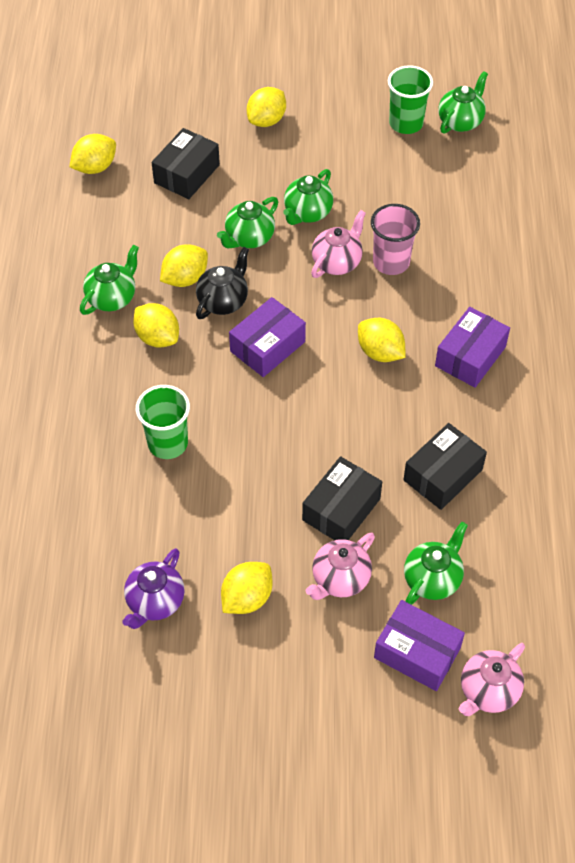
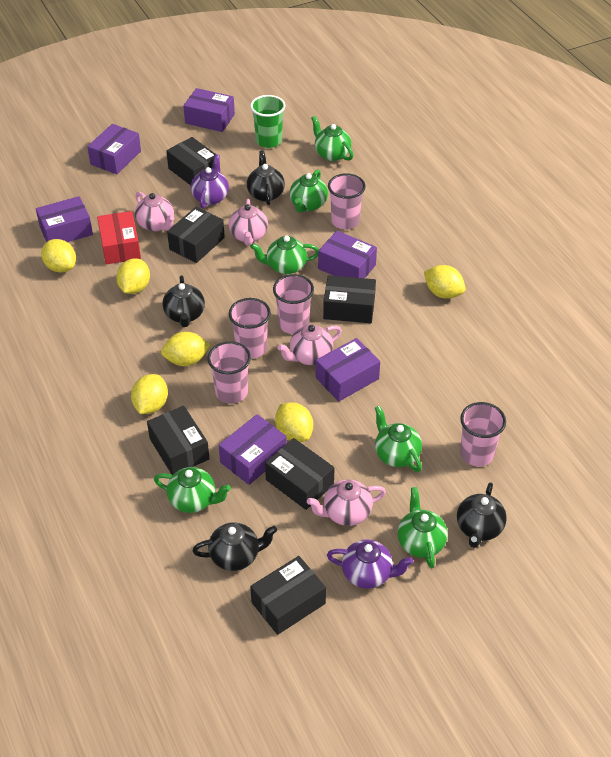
black box: [152,128,220,199] [302,456,382,540] [403,423,487,510] = 3 -> [147,406,209,475] [166,137,215,185] [167,207,225,263] [250,556,326,635] [265,438,335,510] [323,275,376,323] = 6
black teapot: [196,247,249,319] = 1 -> [162,276,205,327] [192,522,277,571] [247,151,285,205] [457,482,507,548] = 4
green cup: [136,385,190,459] [388,65,433,134] = 2 -> [250,95,285,148] = 1
green teapot: [80,245,139,315] [217,197,278,248] [283,169,333,225] [404,522,468,605] [439,71,488,134] = 5 -> [154,467,231,513] [250,235,319,274] [290,169,328,213] [311,116,353,161] [375,406,422,472] [397,487,448,568] = 6
pink cup: [371,204,420,275] = 1 -> [207,341,251,404] [229,298,271,359] [273,274,314,334] [328,173,366,230] [460,402,506,466] = 5
pink teapot: [306,533,375,600] [311,210,366,278] [459,643,525,716] = 3 -> [135,192,175,231] [229,199,268,246] [277,324,342,365] [307,479,386,526] = 4
purple box: [229,297,306,377] [374,600,465,691] [435,307,510,388] = 3 -> [36,196,93,242] [87,124,141,174] [183,88,235,132] [219,414,287,485] [316,338,380,401] [318,231,377,278] = 6
purple teapot: [123,548,185,629] = 1 -> [191,154,229,209] [327,539,413,589] = 2
red box: none = 0 -> [97,211,141,264] = 1

